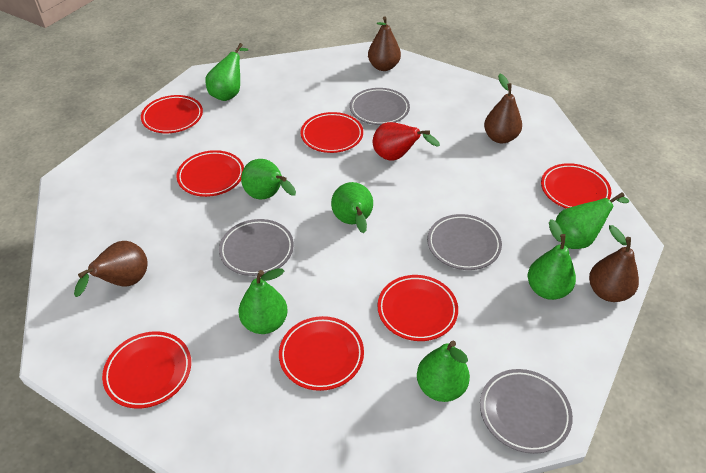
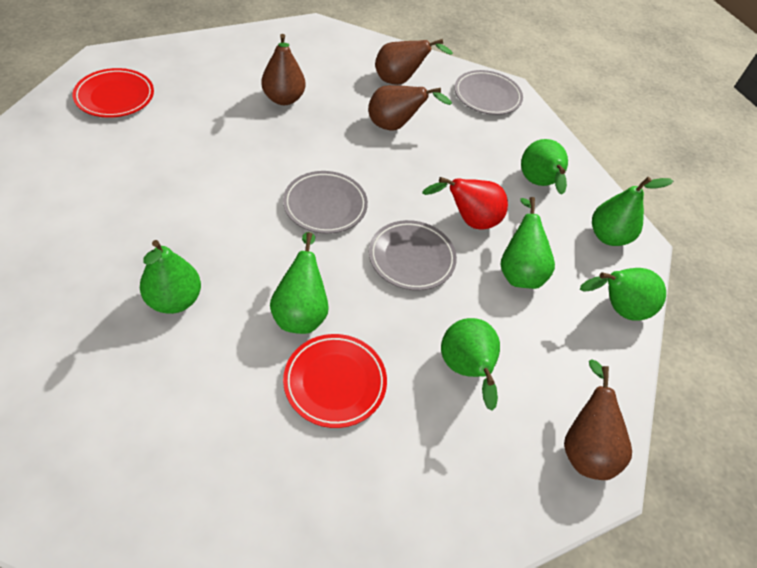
grey plate: [219,219,294,276] [350,88,410,125] [427,214,502,270] [480,369,573,454] = 4 -> [283,171,368,234] [369,220,457,291] [455,70,523,115] = 3
red plate: [102,331,191,409] [141,95,203,133] [176,150,244,197] [279,316,364,391] [301,112,363,153] [377,275,458,341] [541,163,611,209] = 7 -> [72,68,154,118] [283,334,387,428] = 2

